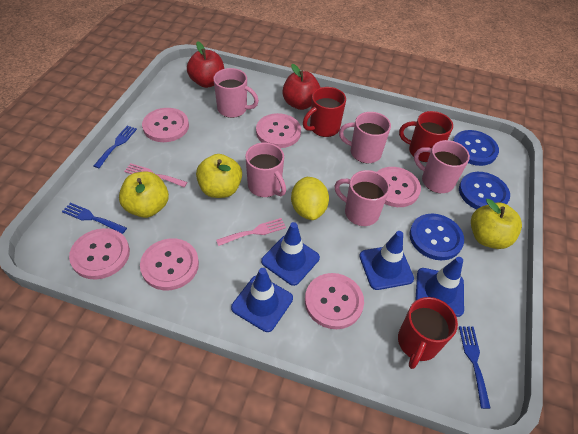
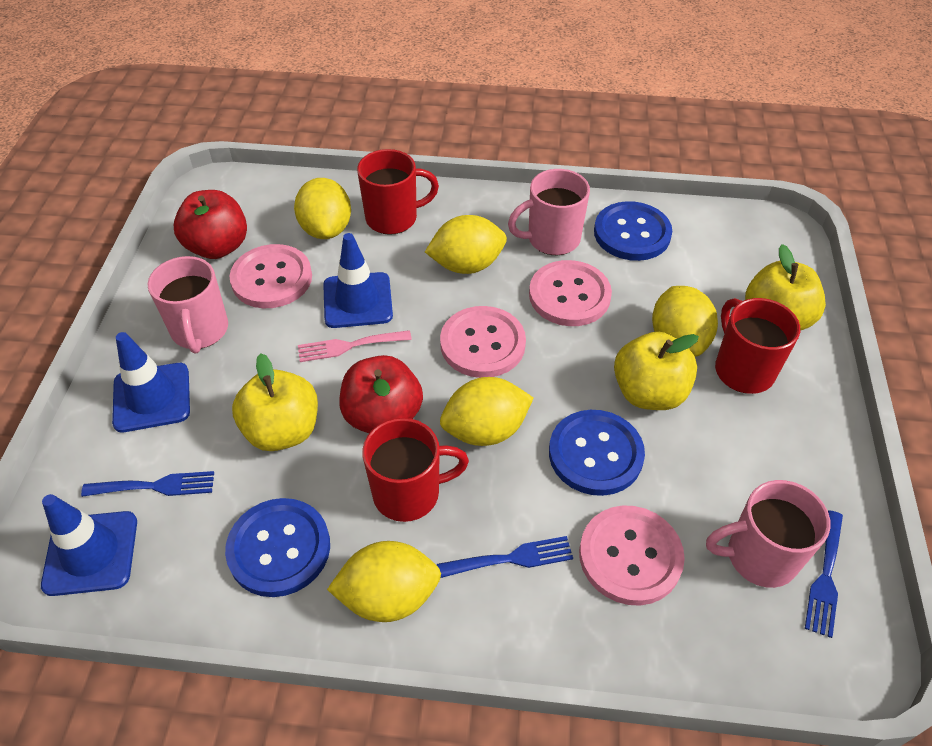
blue traffic cone: [231,268,293,332] [261,222,320,286] [359,231,414,290] [415,257,464,317] = 4 -> [41,494,137,596] [112,332,190,432] [323,233,393,328] = 3
pink button: [69,228,130,280] [140,238,199,290] [142,108,189,142] [256,113,301,148] [305,273,364,329] [377,167,421,207] = 6 -> [229,244,312,308] [440,306,526,378] [529,260,612,326] [579,505,685,606] = 4
pink fork: [124,163,187,187] [216,218,286,246] = 2 -> [298,330,412,362] = 1
pink mug: [213,68,259,118] [245,142,286,197] [334,170,390,226] [339,112,391,163] [414,140,470,193] = 5 -> [148,256,228,354] [508,169,590,255] [706,480,830,588] = 3
yellow lemon: [291,177,329,220] = 1 -> [294,178,351,239] [327,541,441,622] [425,215,507,274] [440,377,534,446] [652,286,718,357] = 5

